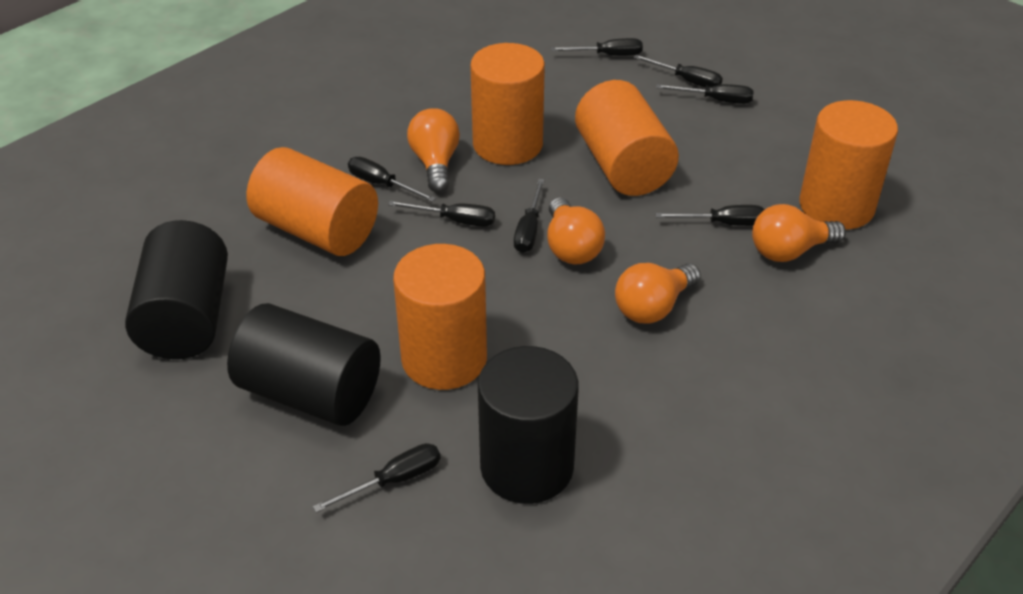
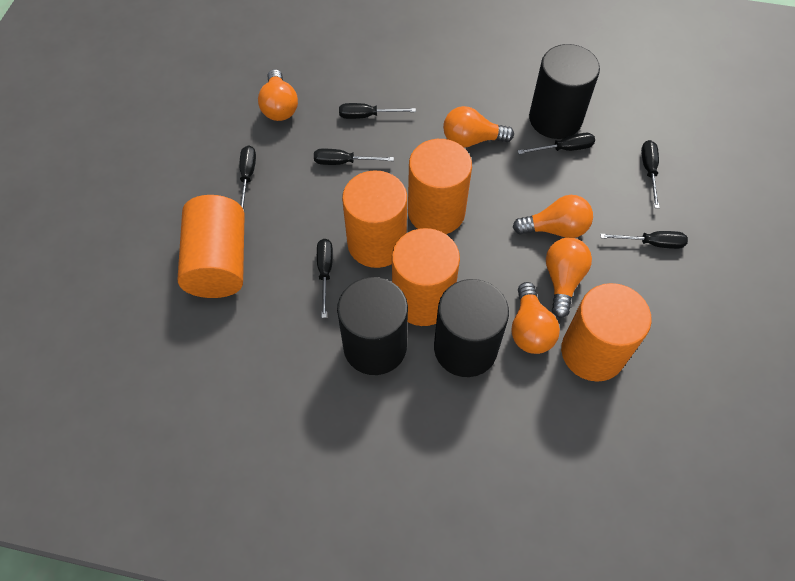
black screwdriver: [313,443,440,513] [348,157,436,202] [388,201,495,227] [514,179,545,253] [551,38,643,56] [634,55,723,88] [656,84,754,104] [656,205,765,226] = 8 -> [239,145,256,210] [314,149,394,165] [317,239,333,318] [339,103,416,119] [518,133,595,154] [600,231,688,249] [641,140,660,208] = 7
orange light bulb: [407,108,460,193] [547,197,605,264] [615,263,701,324] [752,204,846,262] = 4 -> [258,69,298,121] [443,106,514,148] [512,282,560,354] [513,195,593,238] [546,237,592,318] = 5

